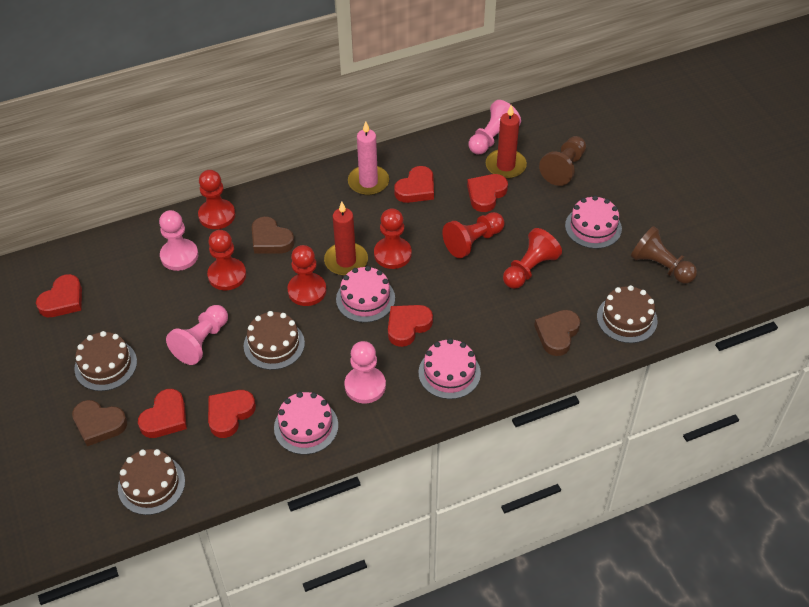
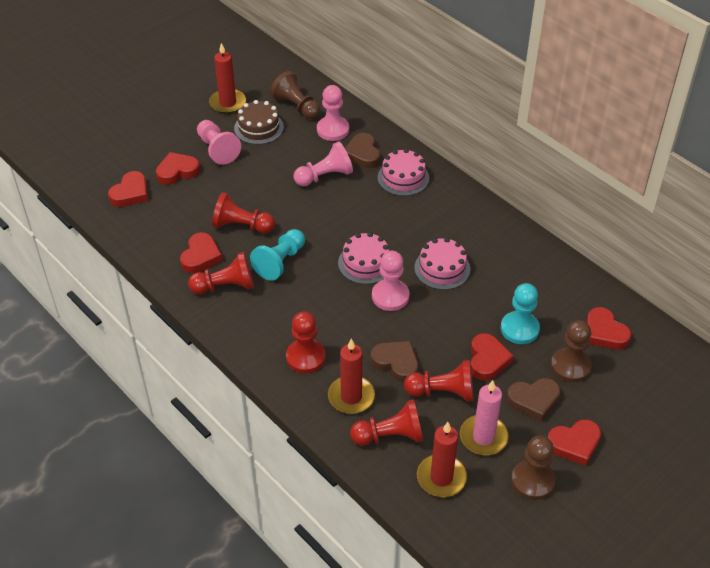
brown cake: [74,331,137,391] [118,449,185,515] [244,311,305,370] [597,285,658,343] = 4 -> [234,100,284,145] = 1
brown pawn: [539,136,586,186] [631,226,697,284] = 2 -> [270,71,321,119] [511,436,555,500] [551,320,592,382] = 3
pink cake: [274,392,338,455] [336,266,395,323] [418,338,481,399] [565,196,622,249] = 4 -> [338,232,389,284] [378,149,429,196] [414,238,470,290] = 3
red candle: [324,201,368,276] [486,105,527,179] = 2 -> [209,43,246,114] [328,339,375,414] [417,422,467,497] = 3
red pawn: [198,170,235,229] [207,230,246,290] [287,245,326,306] [374,208,412,269] [442,212,505,258] [503,228,562,289] = 6 -> [188,252,254,294] [212,192,275,233] [286,312,326,373] [350,400,423,446] [404,360,473,402] = 5
turquoise pawn: none = 0 -> [250,229,305,281] [501,283,540,344] = 2

